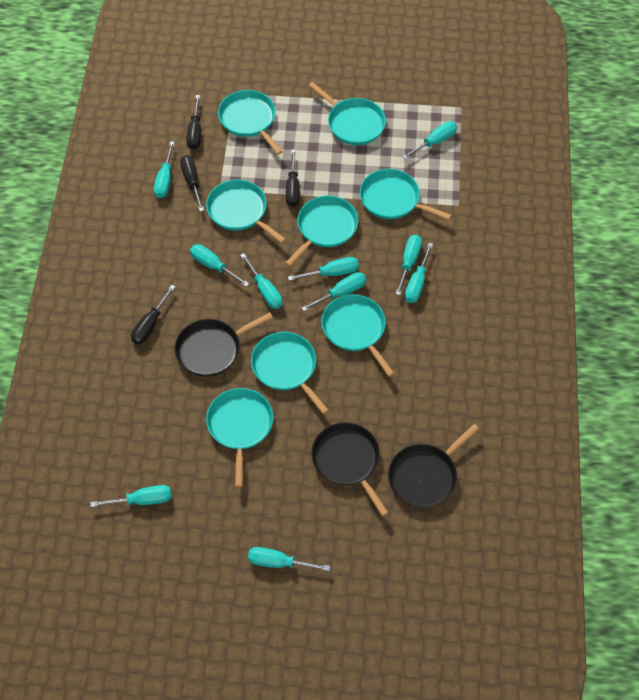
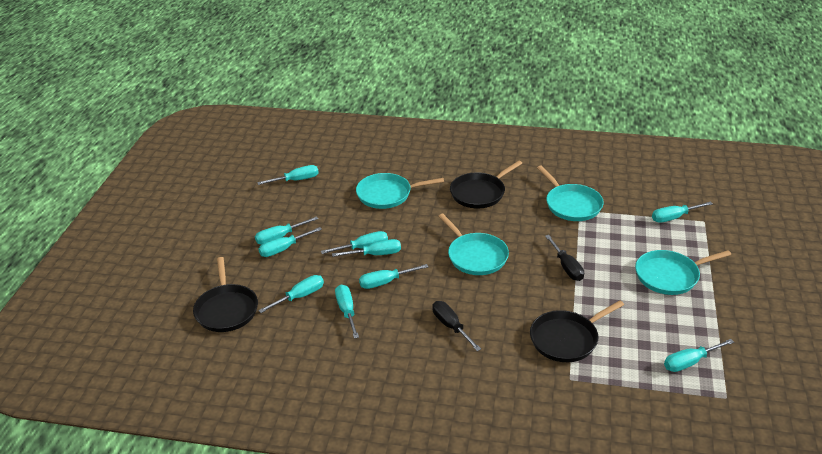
black screwdriver: [131,285,175,344] [180,155,204,211] [186,95,201,150] [286,150,300,207] = 4 -> [432,301,481,351] [545,235,584,281] = 2
turquoise pan: [206,180,286,243] [206,388,273,487] [218,90,283,155] [251,332,329,414] [285,196,358,267] [308,82,386,145] [321,294,394,377] [360,169,452,220] = 8 -> [356,173,444,209] [438,214,509,275] [537,166,604,221] [635,250,731,295] = 4

